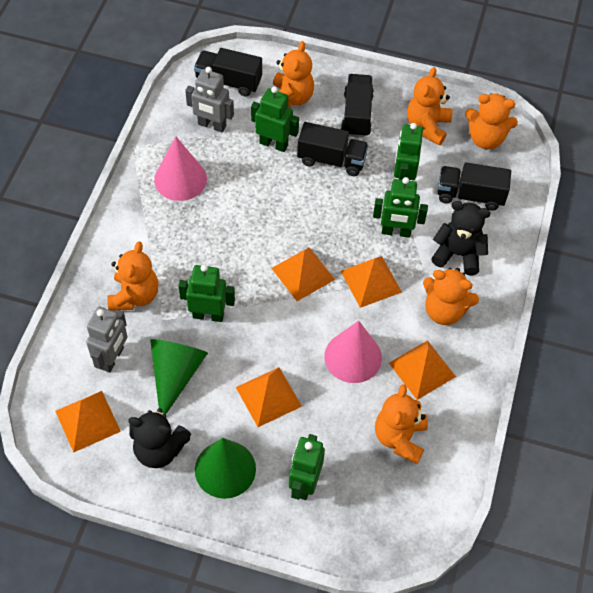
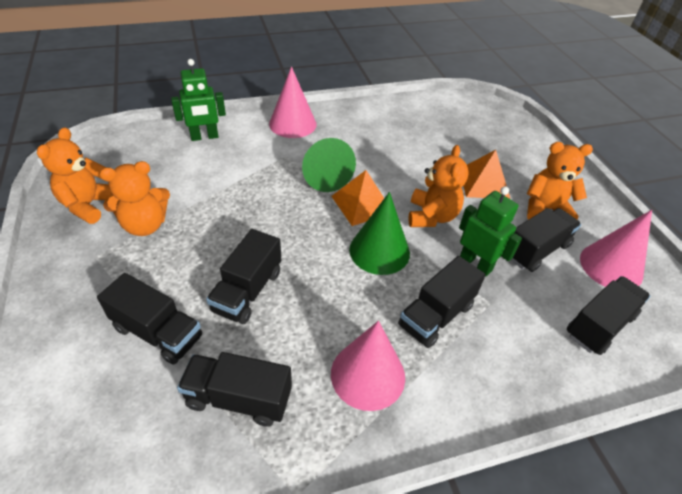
black teddy bear: [128,408,191,468] [431,201,491,275] = 2 -> none = 0
black truck: [194,48,262,97] [297,122,369,176] [341,74,374,138] [438,162,511,211] = 4 -> [97,273,202,365] [177,352,292,427] [206,229,281,324] [398,256,486,348] [511,208,581,272] [567,276,650,355] = 6
green robot: [179,264,235,322] [251,87,299,152] [289,434,325,500] [373,177,428,238] [394,123,423,181] = 5 -> [171,59,226,141] [459,186,522,277] = 2
grey robot: [86,306,128,373] [185,67,234,133] = 2 -> none = 0
orange pyramid: [55,391,121,453] [236,367,302,427] [271,247,335,301] [341,256,402,308] [389,340,456,400] = 5 -> [331,170,384,226] [463,150,510,199] = 2
orange teddy bear: [107,241,158,311] [273,41,314,109] [375,384,428,464] [407,67,452,145] [423,268,479,325] [465,93,518,149] = 6 -> [37,127,113,224] [100,161,170,236] [408,145,469,227] [527,142,593,220] = 4
pink cone: [154,137,207,201] [325,321,382,383] = 2 -> [269,66,316,138] [331,321,405,411] [580,210,652,287] = 3

